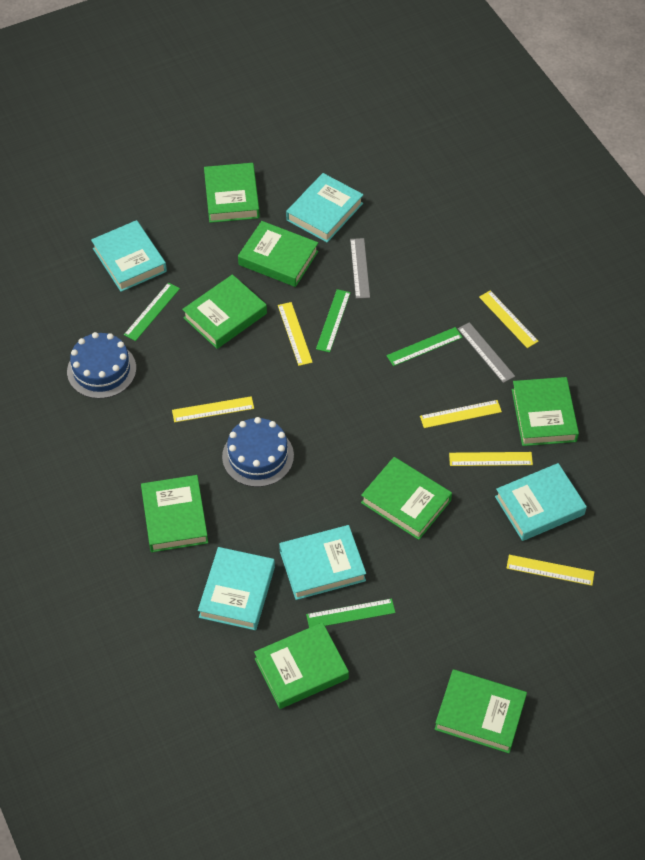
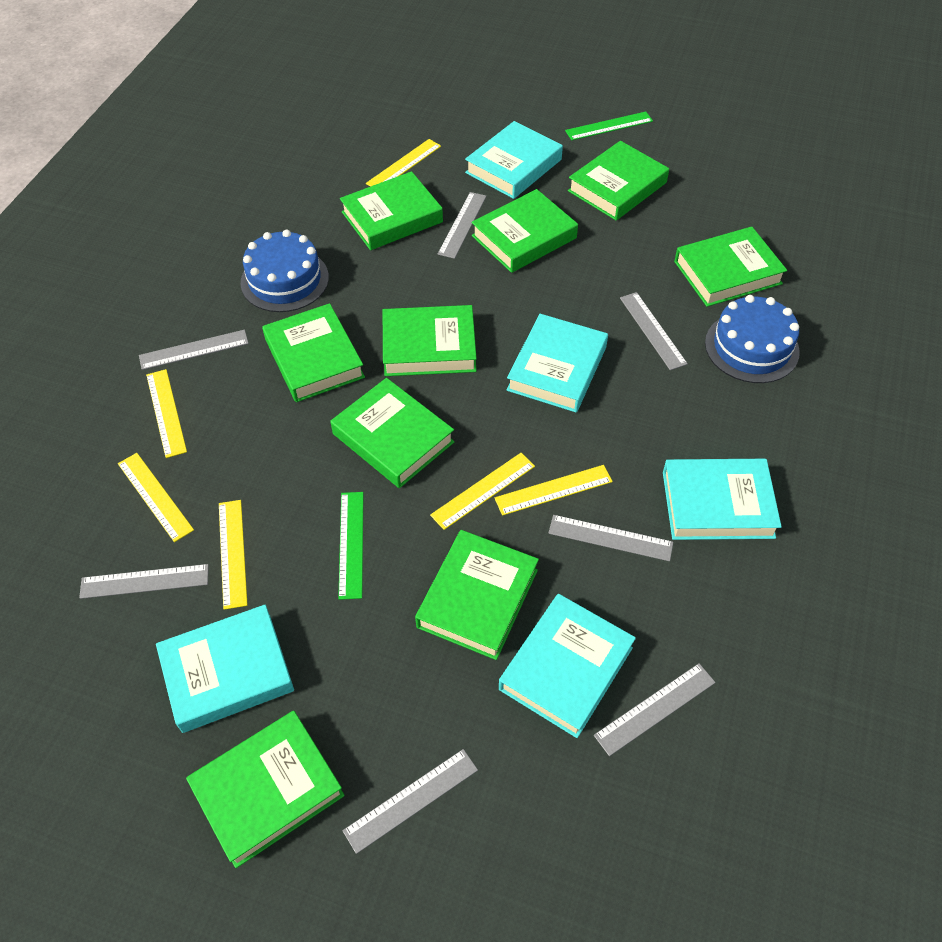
green book: [141,475,208,552] [182,274,267,349] [204,163,260,223] [238,221,318,287] [254,622,349,709] [361,457,452,540] [434,669,527,753] [512,377,579,446] = 8 -> [186,711,345,868] [262,303,365,402] [331,378,455,488] [340,171,443,250] [383,305,477,376] [415,530,539,660] [472,189,578,273] [568,141,669,220] [674,227,787,307] = 9
green ruler: [124,282,180,341] [306,598,395,628] [316,289,351,352] [386,327,463,366] = 4 -> [338,492,363,600] [565,112,653,140] = 2
grey ruler: [350,238,370,299] [458,322,515,383] = 2 -> [79,564,209,599] [139,330,249,370] [342,749,478,854] [438,192,486,259] [548,515,673,561] [594,663,716,756] [620,292,688,370] = 7

